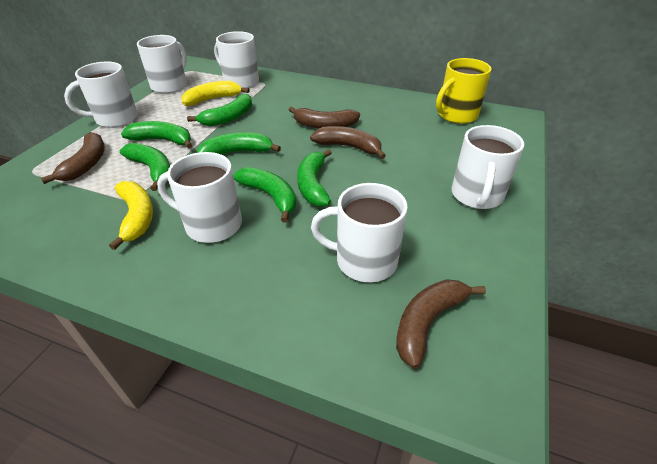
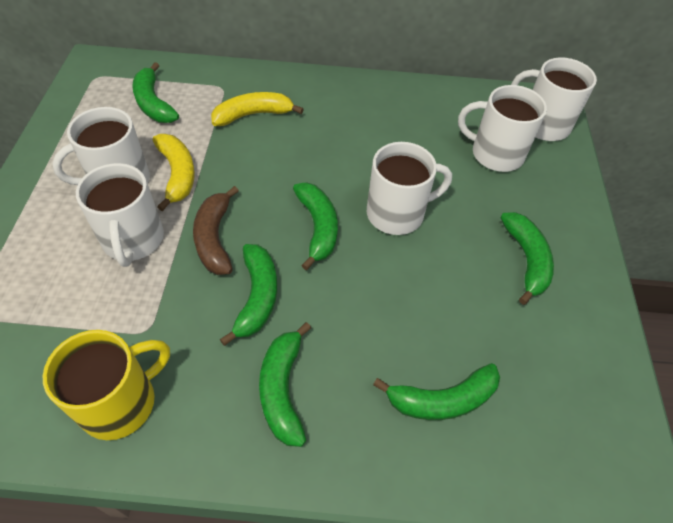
brown banana: [41,132,105,184] [288,106,360,129] [310,126,386,159] [396,279,486,369] = 4 -> [193,186,239,275] = 1
white mug: [64,61,138,128] [137,35,187,94] [157,152,242,243] [214,31,259,88] [311,183,408,282] [451,125,524,209] = 6 -> [52,107,150,185] [76,163,164,267] [367,142,452,235] [458,85,547,172] [511,57,597,141] = 5

